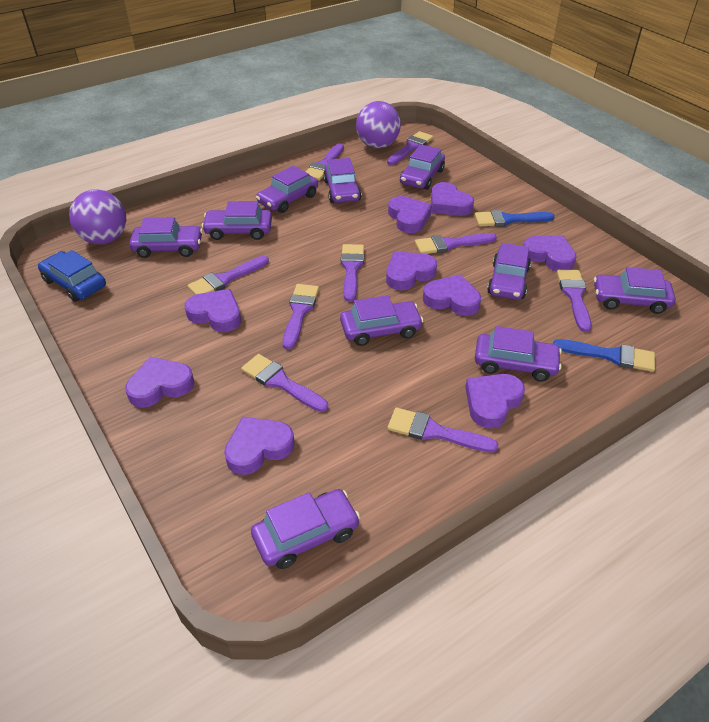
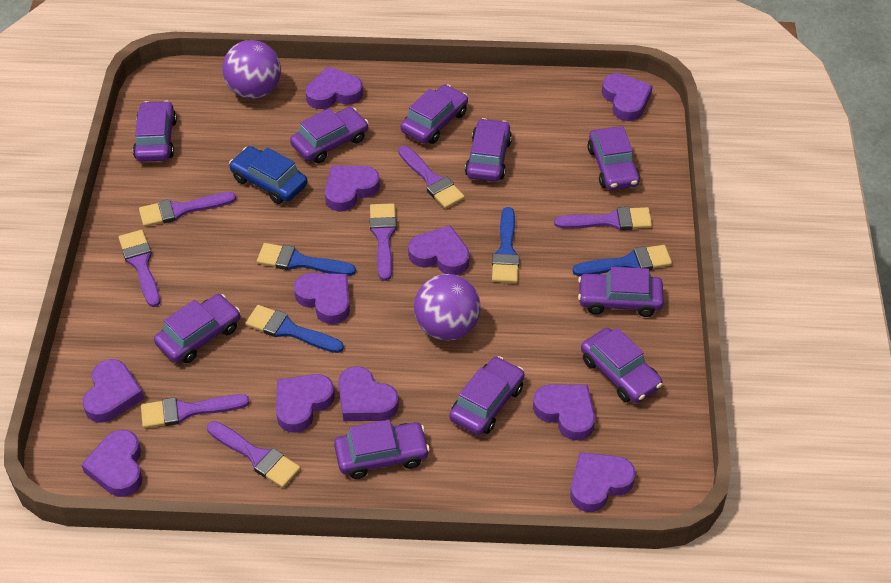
blue brush: [475,210,555,227] [553,339,655,372] = 2 -> [245,305,344,353] [257,243,356,276] [492,207,520,283] [572,245,672,276] = 4
purple brush: [188,256,269,295] [241,354,328,412] [283,284,319,350] [306,143,344,181] [341,244,364,302] [387,131,434,165] [388,408,499,453] [415,233,497,254] [557,270,591,332] = 9 -> [118,230,160,307] [139,192,236,227] [141,394,250,428] [207,421,301,488] [370,203,397,281] [398,146,465,209] [554,207,652,230] = 7
purple heart: [125,357,194,408] [185,289,241,332] [224,416,295,475] [386,251,437,290] [388,196,432,233] [423,274,481,316] [431,182,474,216] [465,374,525,428] [523,235,577,271] = 9 -> [81,430,143,497] [83,359,144,423] [276,374,335,433] [294,273,350,324] [306,66,363,109] [325,166,380,212] [338,366,399,421] [408,225,470,275] [533,385,595,440] [570,452,636,512] [602,73,653,121] = 11

